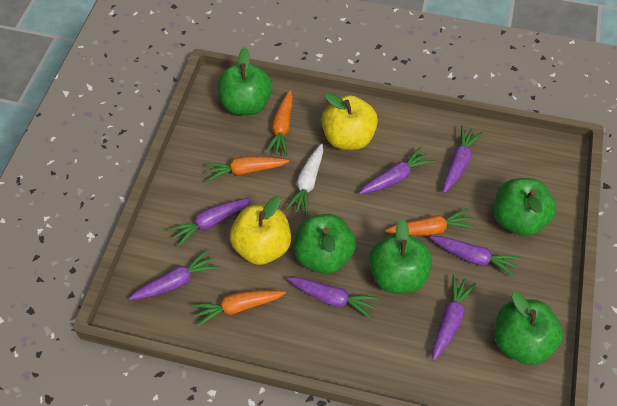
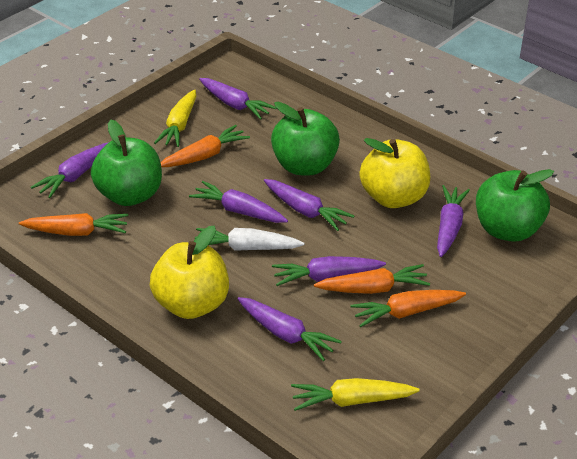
green apple: [218,47,272,115] [294,214,356,274] [369,219,432,293] [494,178,556,236] [495,292,563,365] = 5 -> [91,120,162,206] [271,102,340,176] [476,169,554,242] = 3
yellow carrot: none = 0 -> [154,89,196,147] [291,378,420,411] = 2

